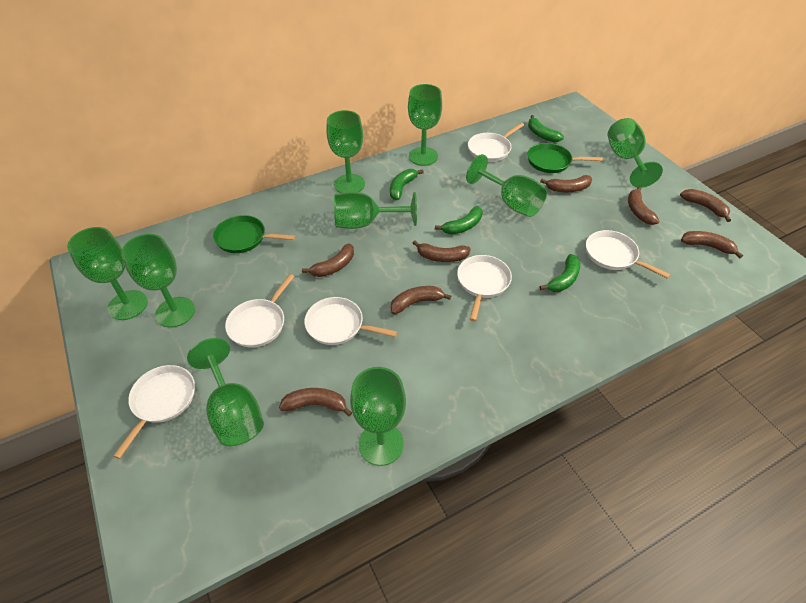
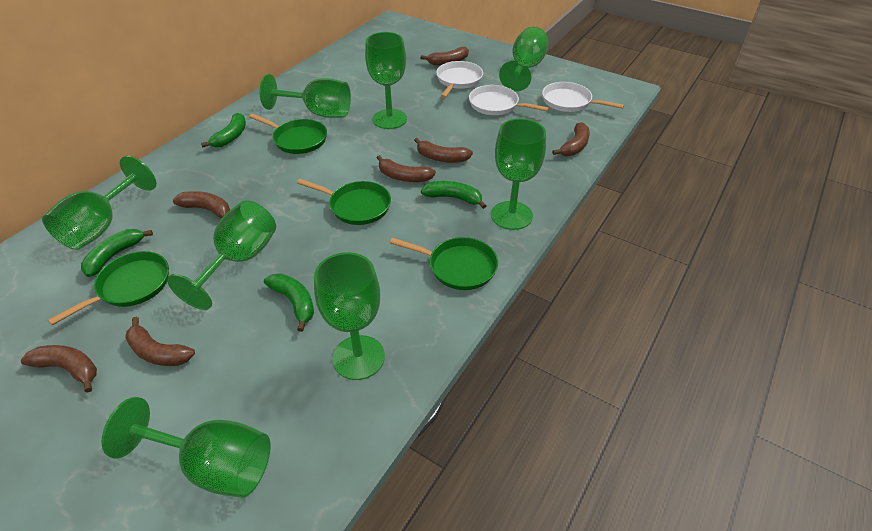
brown banana: [279,388,352,417] [302,243,354,277] [390,286,451,314] [413,241,471,262] [540,175,592,192] [628,186,660,225] [680,189,731,222] [681,231,743,258] = 8 -> [21,345,97,393] [125,317,195,366] [173,191,230,218] [377,155,436,182] [414,138,473,163] [421,47,469,66] [552,122,590,156] = 7
green goblet: [67,227,148,320] [121,234,195,327] [187,338,264,446] [326,110,365,193] [334,192,417,229] [350,367,406,466] [408,84,442,166] [466,154,547,217] [608,118,663,188] = 9 -> [42,156,156,250] [101,397,271,498] [167,200,276,310] [260,74,351,118] [314,252,385,380] [365,32,407,129] [491,118,546,230] [499,27,549,91] = 8
green pan: [213,215,295,253] [527,143,603,173] = 2 -> [48,251,169,325] [249,113,327,154] [297,179,391,225] [390,237,498,290] = 4
white pan: [113,365,195,459] [225,274,295,348] [304,297,397,345] [457,255,512,321] [468,123,524,162] [586,230,671,279] = 6 -> [436,61,483,98] [469,85,549,115] [542,82,624,112] = 3

